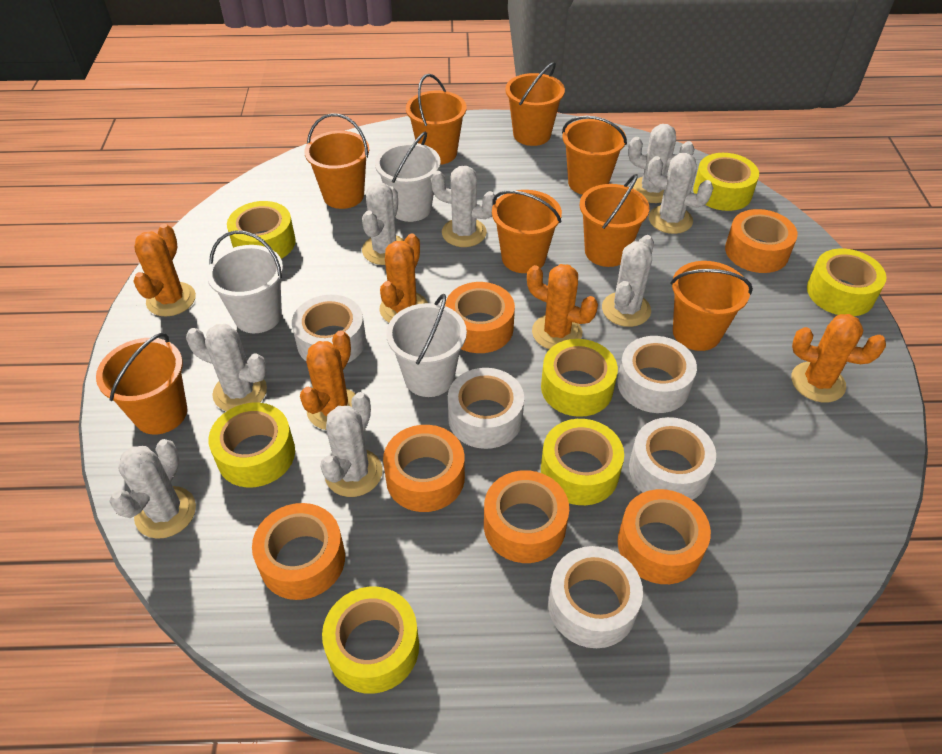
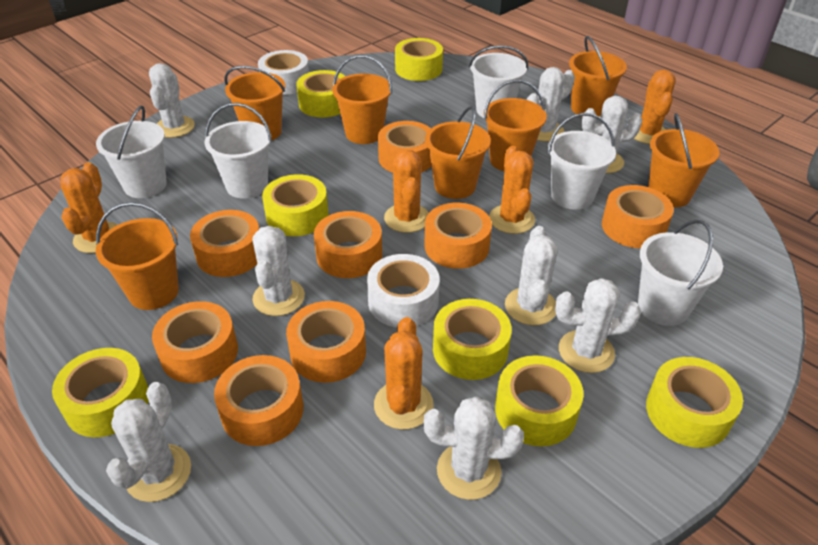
orange bucket: [96,333,187,435] [304,113,369,209] [406,74,467,165] [492,190,562,273] [505,62,565,146] [562,116,627,195] [580,174,649,267] [670,261,753,351] = 8 -> [96,202,179,310] [224,66,285,140] [332,55,392,144] [425,106,491,199] [484,80,547,171] [569,36,627,117] [648,113,719,207] = 7
orange tape: [252,503,345,600] [383,425,465,512] [445,282,515,353] [484,470,569,563] [618,489,711,584] [725,209,798,273] = 6 -> [152,301,238,383] [190,210,259,277] [214,355,303,446] [286,301,366,383] [314,211,382,278] [378,121,432,173] [424,203,492,269] [602,185,674,248] = 8
white bucket: [207,230,283,333] [375,131,441,222] [386,293,467,397] = 3 -> [96,106,167,198] [205,103,272,199] [469,45,528,118] [548,113,616,210] [638,220,723,326] = 5
white tape: [292,295,366,363] [448,368,524,449] [548,546,643,648] [617,336,697,413] [629,417,716,500] = 5 -> [258,50,309,95] [367,254,440,327] = 2

